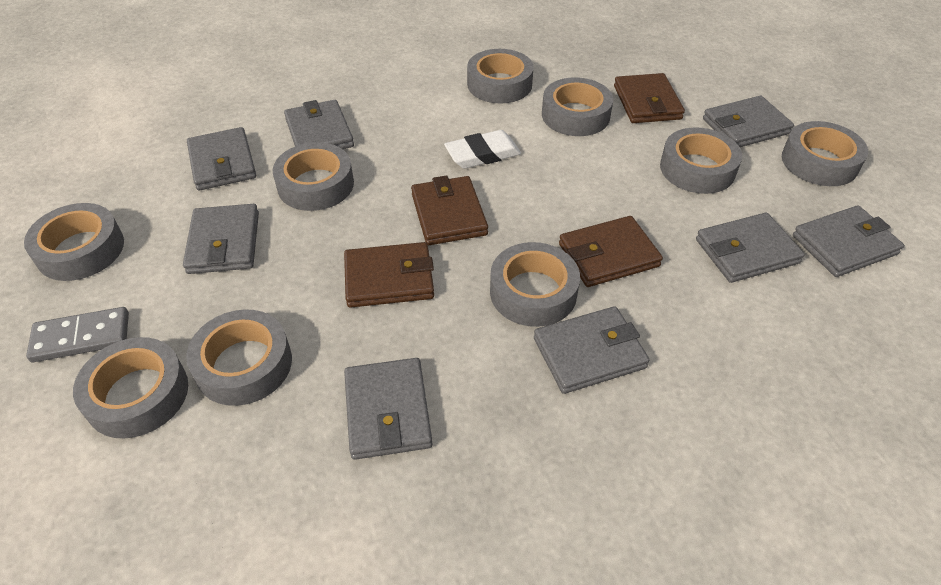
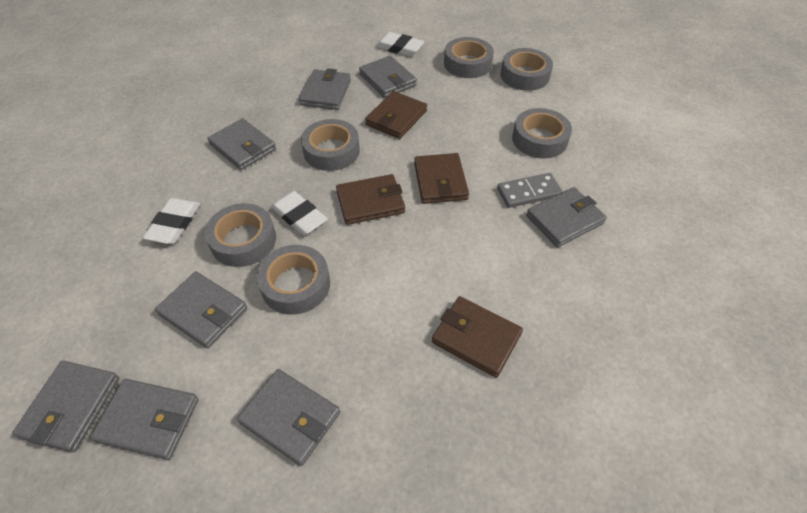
grey tape: [24,203,124,281] [73,337,188,439] [186,309,292,406] [273,142,354,211] [467,49,534,104] [490,242,580,327] [542,77,613,136] [660,127,742,194] [782,121,868,186] = 9 -> [205,203,276,267] [257,245,330,315] [301,119,360,171] [444,37,494,78] [500,48,553,91] [512,108,572,158] = 6
white eraser: [444,130,521,169] = 1 -> [143,198,200,244] [271,191,328,235] [375,32,425,57] = 3

